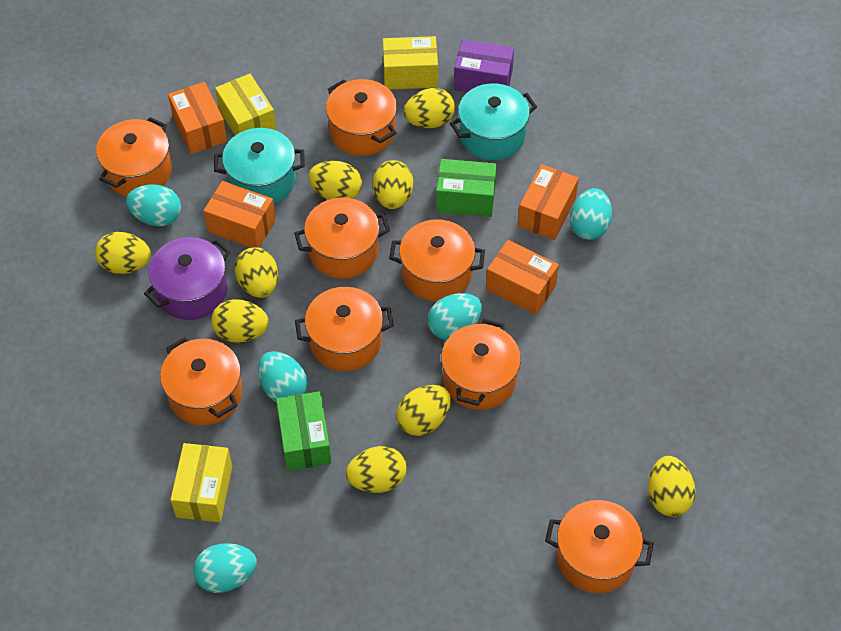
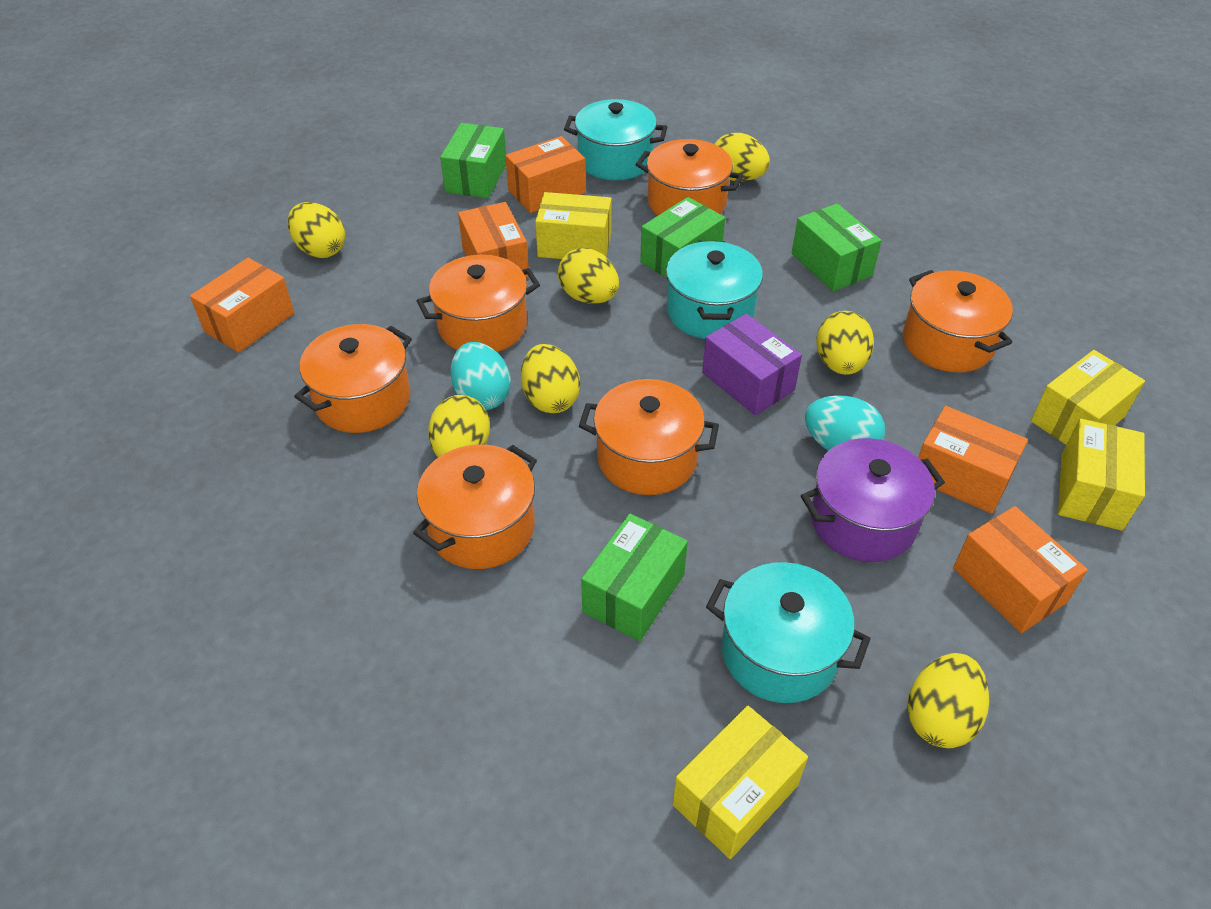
green box: [276,391,331,471] [436,159,497,217] = 2 -> [440,123,506,198] [581,514,688,641] [640,197,725,278] [792,203,881,292] = 4
orange box: [168,82,227,154] [204,181,276,248] [486,240,559,315] [518,164,579,240] = 4 -> [190,258,294,353] [458,202,529,278] [505,136,586,213] [918,406,1028,514] [953,506,1088,633] = 5
orange pot: [96,117,172,196] [160,337,242,425] [294,197,390,279] [295,287,394,371] [326,79,397,156] [389,219,485,301] [441,319,521,410] [545,500,654,593] = 8 -> [294,324,412,433] [413,444,537,569] [417,255,540,352] [579,379,719,495] [636,139,744,216] [903,270,1013,372] = 6
turquoise egg: [126,184,181,226] [193,543,257,593] [258,351,307,402] [428,293,482,340] [570,188,612,240] = 5 -> [450,342,511,410] [805,395,885,451] = 2
turquoise pot: [214,128,305,204] [450,83,537,160] = 2 -> [564,99,667,180] [666,241,763,339] [706,562,870,703] = 3
yellow box: [170,443,232,522] [215,74,276,135] [383,36,438,89] = 3 -> [535,192,612,259] [673,705,808,859] [1031,350,1145,445] [1058,419,1145,531] = 4
yellow egg: [95,232,151,274] [211,299,269,343] [234,247,278,298] [308,161,362,200] [346,446,407,493] [373,160,413,209] [396,385,451,436] [404,88,455,128] [648,456,696,517] = 9 -> [288,202,345,258] [428,395,490,457] [521,344,580,413] [558,248,619,304] [715,133,770,182] [816,311,874,375] [907,653,989,748] = 7

